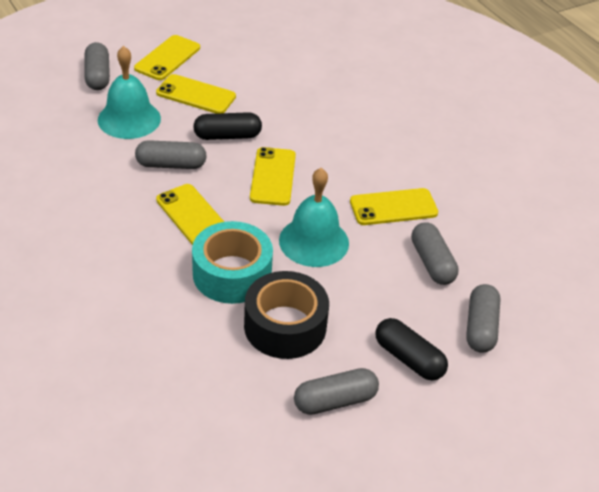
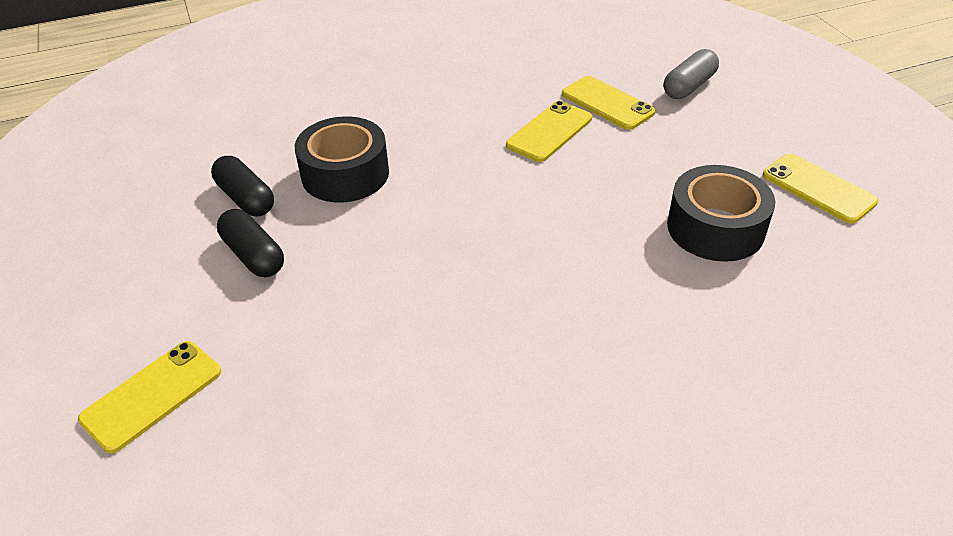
black tape: [244,271,329,359] = 1 -> [295,117,389,202] [667,165,775,262] = 2
grey capsule: [85,42,110,90] [135,140,207,169] [294,368,379,415] [411,222,459,285] [466,284,501,353] = 5 -> [664,49,719,99] = 1
turquoise bell: [98,46,161,139] [279,168,349,267] = 2 -> none = 0
turquoise tape: [192,221,273,304] = 1 -> none = 0
yellow phone: [134,35,200,80] [156,74,236,114] [156,184,224,245] [250,147,296,206] [350,188,438,225] = 5 -> [78,341,221,453] [506,101,592,162] [562,76,655,130] [763,154,878,224] = 4

